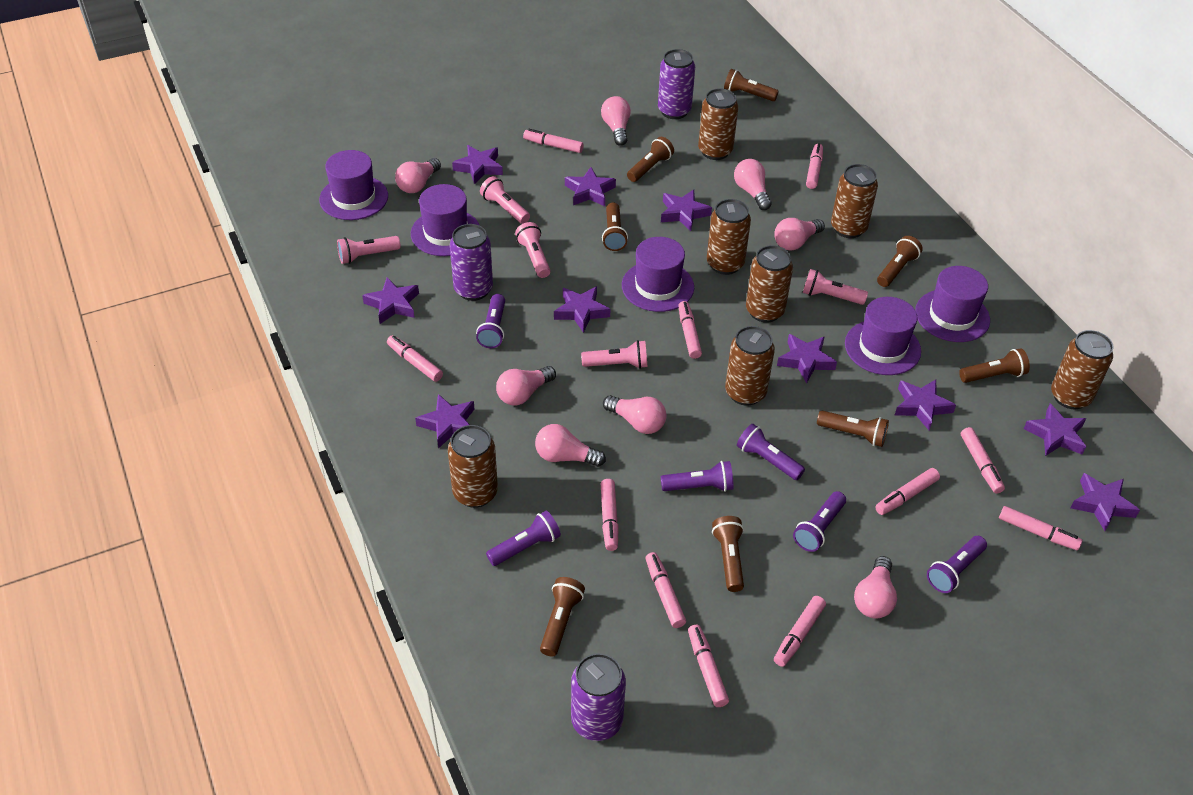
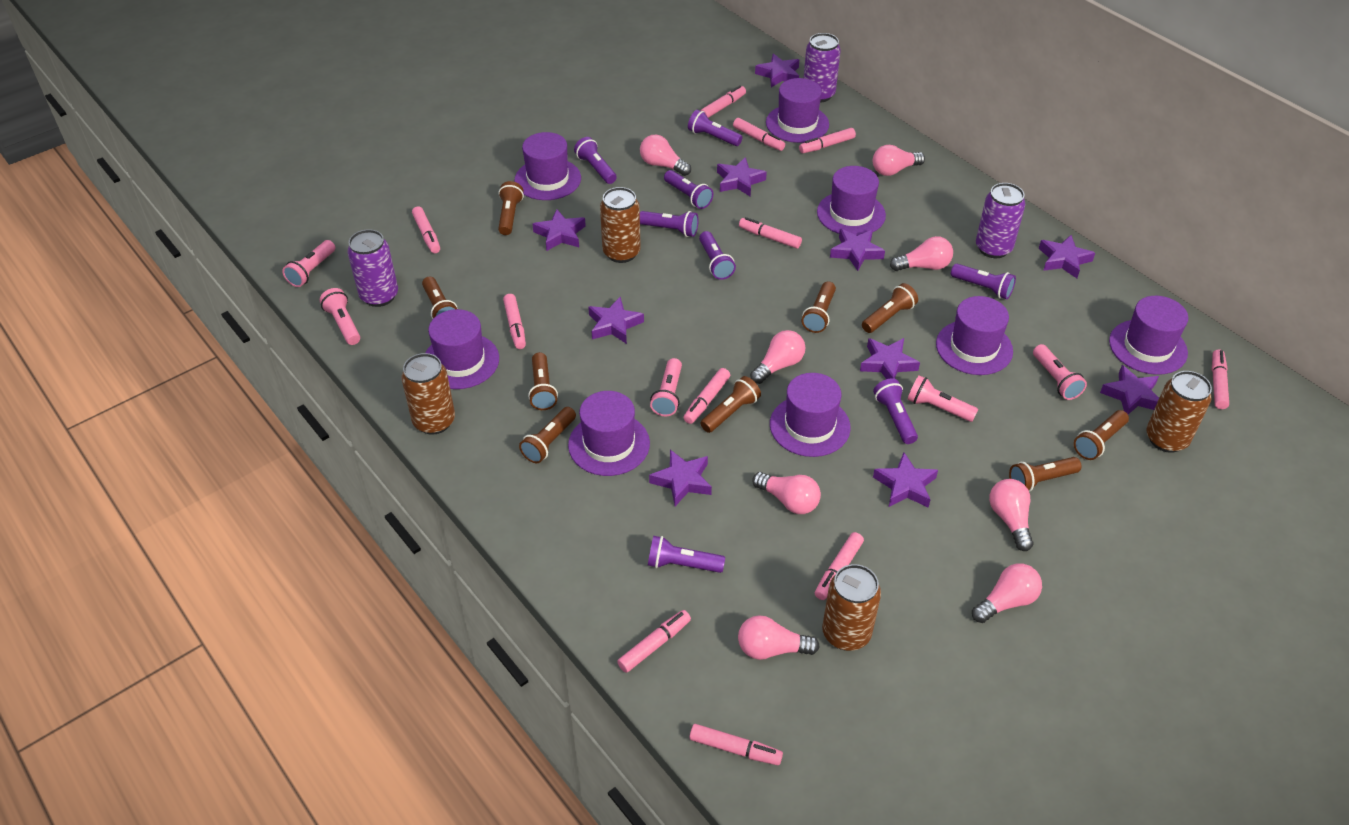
brown can: [448,425,498,508] [698,88,738,160] [707,199,751,275] [725,326,775,406] [746,245,793,323] [831,164,878,238] [1051,330,1113,409] = 7 -> [401,353,455,435] [600,187,641,263] [822,564,881,651] [1146,371,1212,453] = 4
brown flashlight: [540,577,585,657] [602,202,628,251] [627,137,674,182] [712,516,744,592] [724,69,779,101] [817,411,889,447] [877,236,923,287] [959,348,1030,383] = 8 -> [422,277,458,319] [498,181,524,235] [519,407,576,463] [528,352,558,410] [700,376,761,433] [802,281,836,333] [862,283,918,333] [1009,457,1081,492] [1074,410,1129,460] = 9
purple flashlight: [476,294,505,348] [486,511,561,566] [661,461,734,492] [737,424,805,480] [793,491,846,552] [927,536,987,593] = 6 -> [574,137,617,184] [640,211,699,237] [648,536,725,573] [664,170,713,209] [688,110,742,146] [699,231,736,280] [873,378,918,444] [951,264,1016,299] = 8
purple hat: [319,150,388,220] [411,184,480,256] [622,237,694,312] [845,297,921,375] [915,266,990,342] = 5 -> [425,309,499,389] [515,132,581,200] [568,391,650,476] [766,78,829,143] [770,373,851,457] [817,166,886,236] [936,296,1013,375] [1109,296,1188,375] = 8

